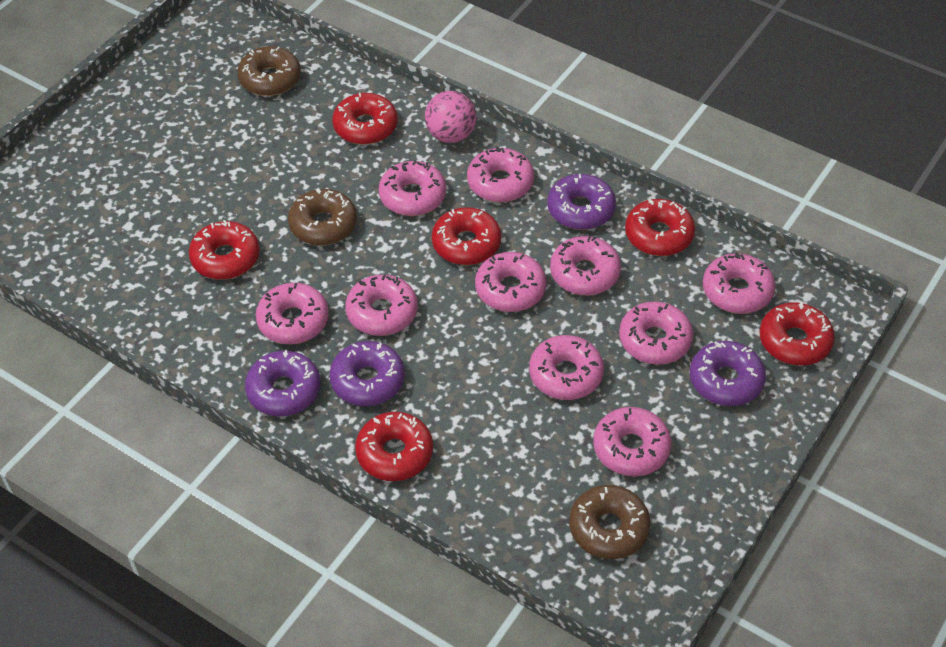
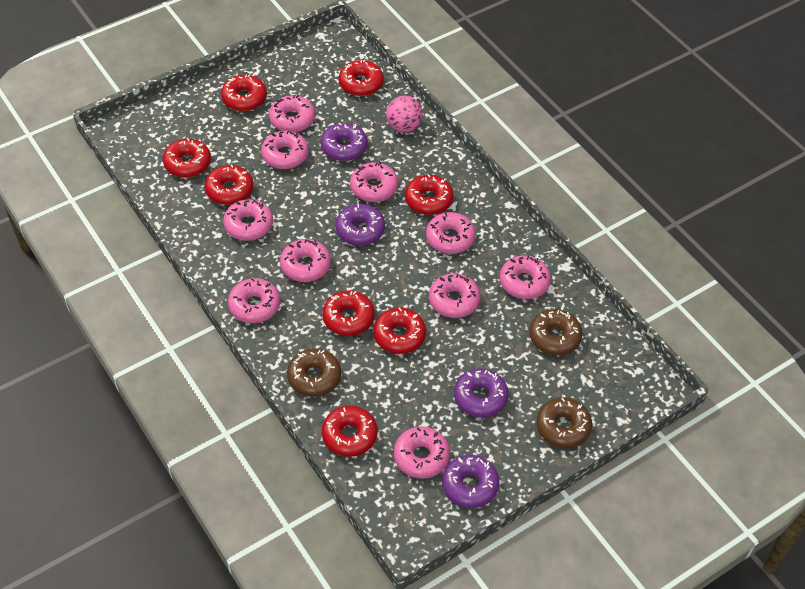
red donut: [189,220,260,280] [332,93,398,145] [355,412,433,481] [432,207,501,265] [625,199,695,256] [760,302,835,366] = 6 -> [163,138,211,178] [205,165,254,205] [221,74,267,111] [322,290,375,336] [322,405,378,457] [339,59,384,96] [373,308,426,354] [405,174,454,215] = 8

